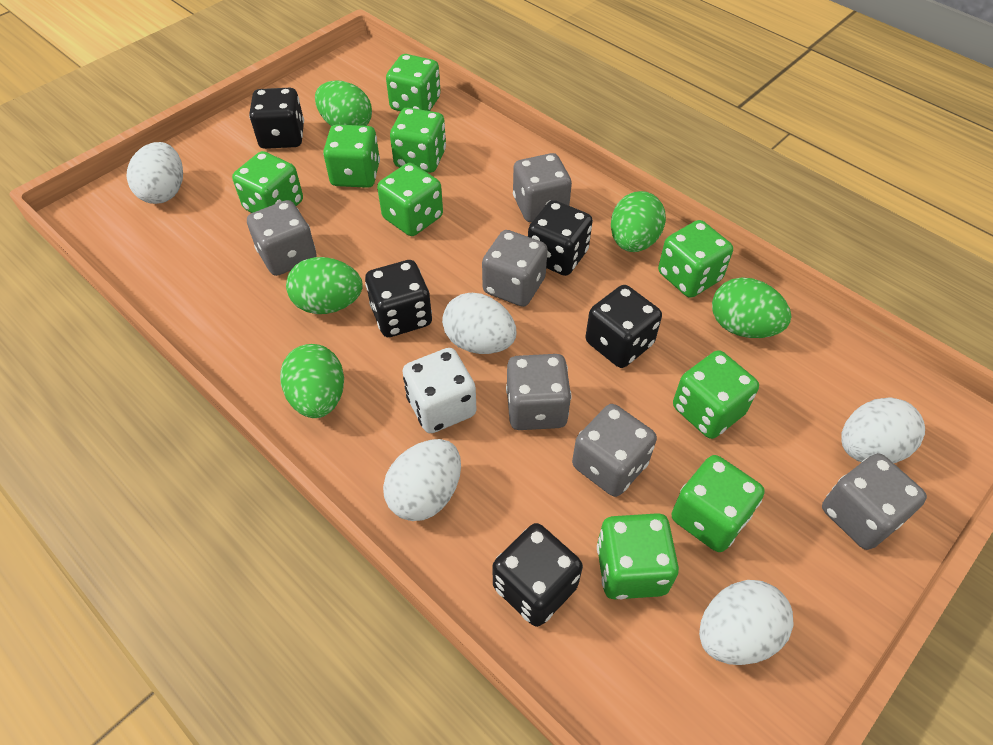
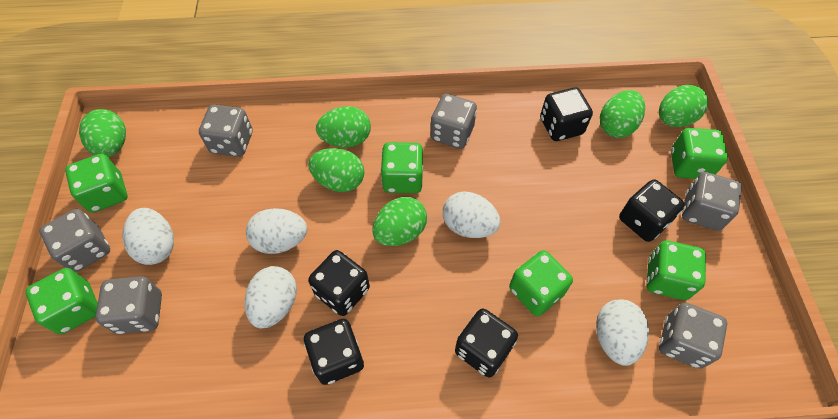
green dice: [232,151,303,213] [323,124,380,188] [377,163,443,236] [386,54,441,111] [390,108,446,173] [597,513,679,599] [658,220,733,298] [671,455,765,552] [673,350,759,439] = 9 -> [25,268,98,334] [65,154,128,213] [381,142,423,193] [509,250,573,316] [646,240,706,300] [671,128,728,179] = 6
green egg: [280,344,344,418] [286,257,363,314] [315,80,372,127] [611,191,666,252] [712,277,791,338] = 5 -> [79,109,126,157] [308,148,364,192] [316,106,371,148] [372,197,427,246] [600,90,645,138] [659,85,708,127] = 6
white dice: [402,348,477,433] = 1 -> none = 0

